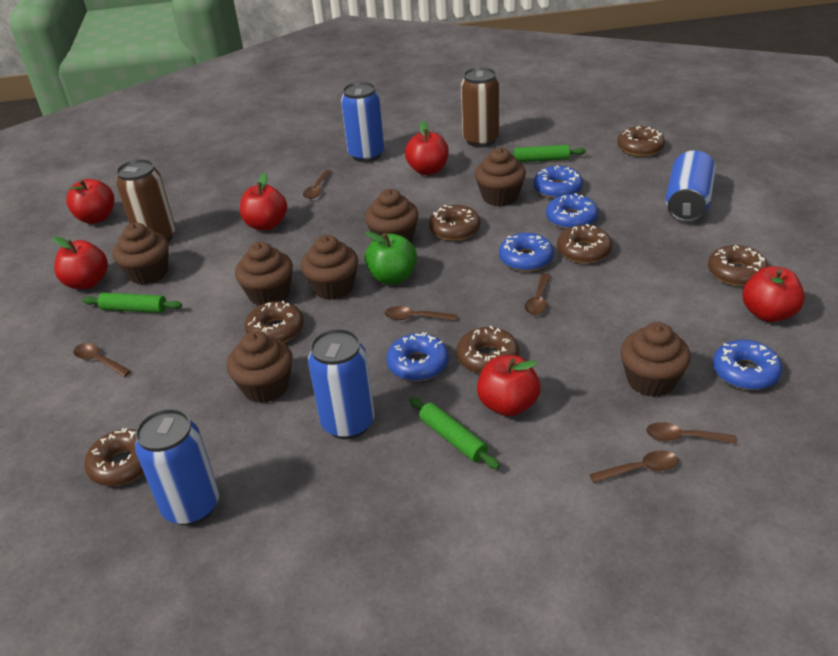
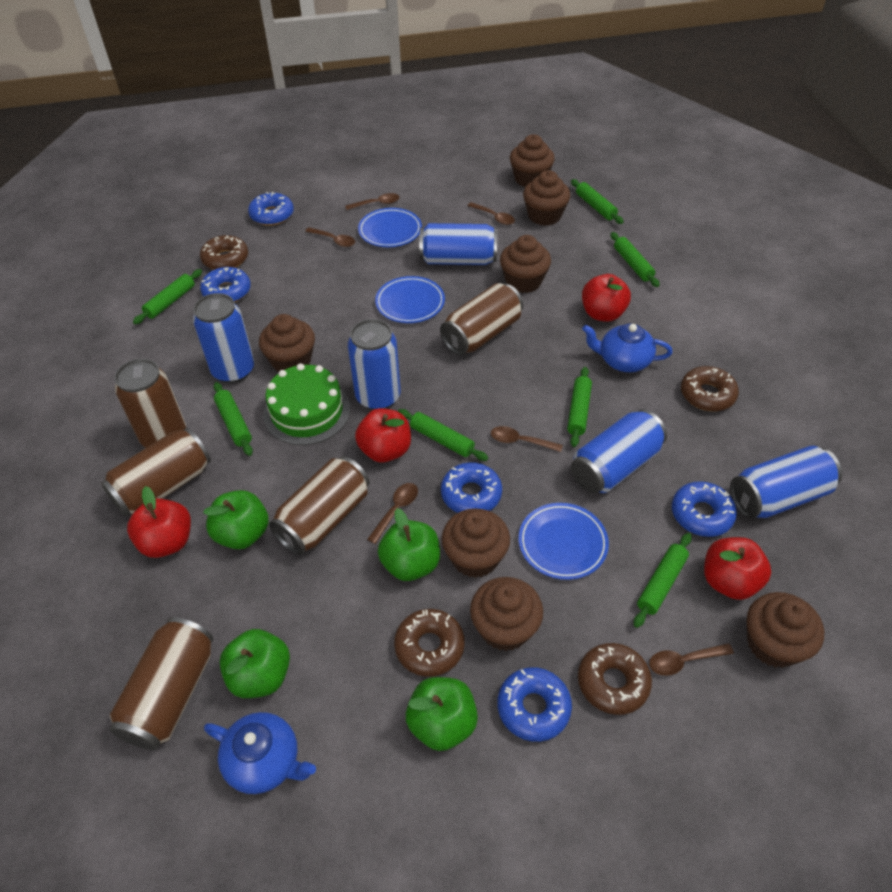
blue can: [135,409,219,526] [308,329,375,439] [341,82,384,162] [665,150,716,222] = 4 -> [193,293,254,384] [348,319,401,410] [419,223,497,265] [571,409,667,494] [730,446,842,519] = 5
blue plate: none = 0 -> [358,208,422,247] [375,276,445,323] [519,503,609,580] = 3
blue teapot: none = 0 -> [204,712,316,794] [582,324,673,372] = 2
brown can: [116,159,176,242] [461,67,499,147] = 2 -> [101,428,211,516] [110,617,214,750] [114,358,186,448] [269,456,370,555] [440,283,523,355] = 5
brown donut: [85,428,144,486] [245,301,304,342] [429,205,480,241] [456,326,519,374] [557,224,612,263] [617,126,665,157] [708,245,768,286] = 7 -> [200,235,248,270] [394,609,465,677] [578,643,652,715] [681,366,739,411] = 4
green apple: [365,231,417,284] = 1 -> [203,490,269,549] [220,629,290,698] [378,508,440,581] [406,677,478,751] = 4
green cake: none = 0 -> [263,363,350,445] = 1
green rolling pin: [83,293,182,313] [410,397,500,469] [510,145,586,162] = 3 -> [133,269,202,324] [214,382,253,456] [398,409,488,461] [567,367,592,447] [571,179,624,224] [611,232,660,287] [634,533,692,628] = 7
red apple: [53,236,108,289] [66,179,114,224] [240,173,287,230] [405,121,449,175] [477,355,541,416] [743,266,805,322] = 6 -> [127,486,191,558] [355,408,411,462] [582,274,631,322] [704,537,771,600] = 4

